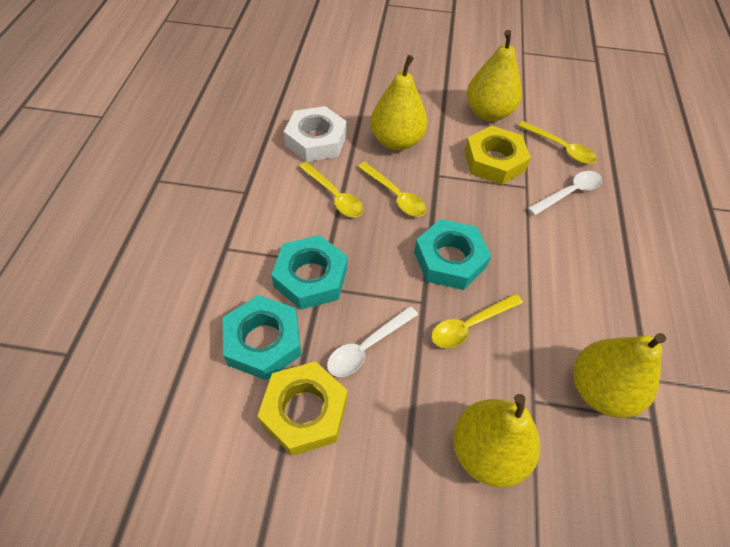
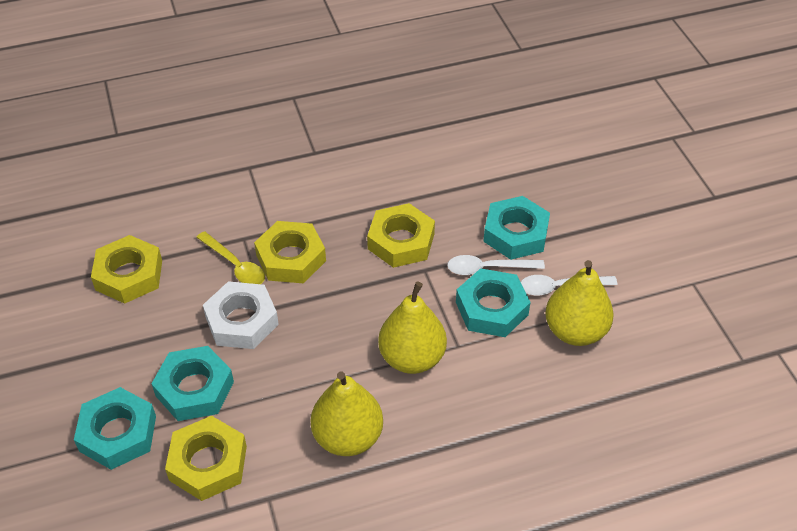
turquoise nut: [223,295,301,380] [271,235,347,310] [414,219,491,290] = 3 -> [74,387,156,470] [151,346,234,421] [456,268,530,337] [483,196,550,260] = 4
yellow nut: [258,361,348,456] [464,125,531,185] = 2 -> [91,235,162,304] [165,416,247,501] [254,221,326,283] [367,203,435,268] = 4
yellow pear: [371,55,428,150] [453,394,540,488] [467,30,522,121] [573,333,666,418] = 4 -> [311,371,383,456] [378,282,447,374] [545,260,614,346] = 3
yellow spoon: [299,162,364,217] [358,162,427,217] [431,294,523,348] [518,121,597,164] = 4 -> [196,231,265,284] = 1

